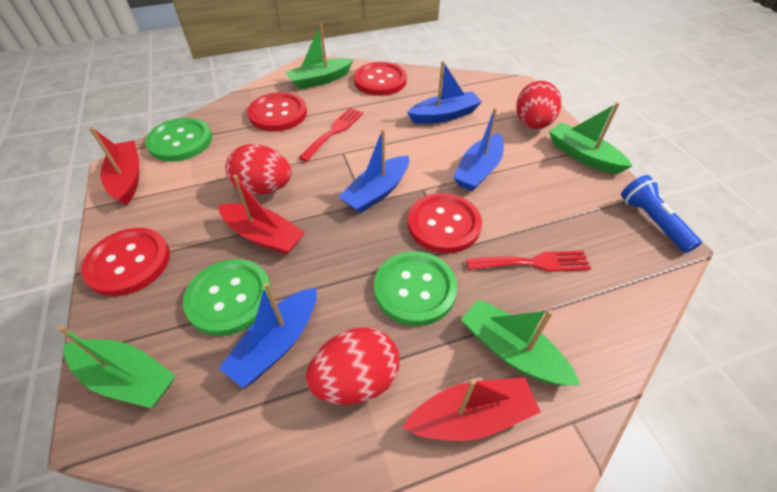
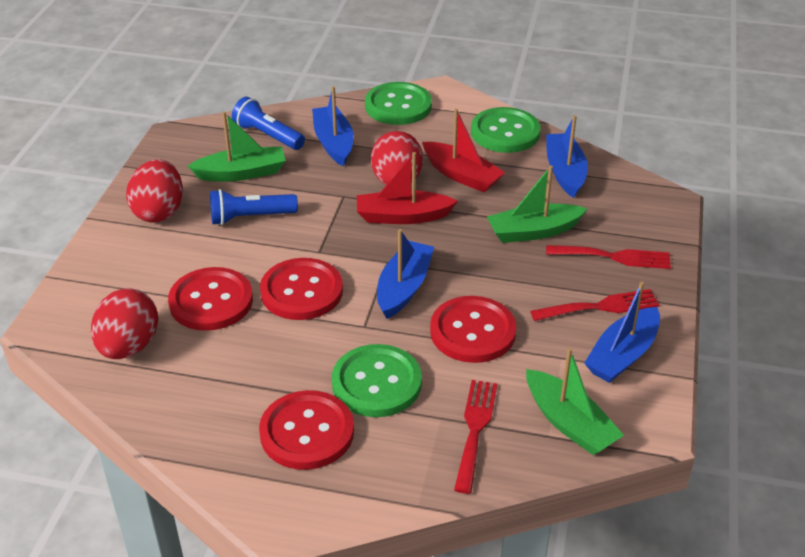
blue flashlight: [621,175,702,253] = 1 -> [210,189,298,225] [232,97,305,150] = 2
green boat: [58,325,176,408] [285,24,353,89] [461,299,580,386] [549,102,632,174] = 4 -> [188,112,286,182] [487,165,588,243] [526,348,624,455] = 3
red boat: [89,127,139,205] [218,175,305,255] [403,378,541,441] = 3 -> [357,152,458,224] [422,109,505,192] = 2
red fork: [299,108,363,162] [466,251,591,272] = 2 -> [454,380,497,494] [530,289,659,321] [546,245,671,269] = 3

